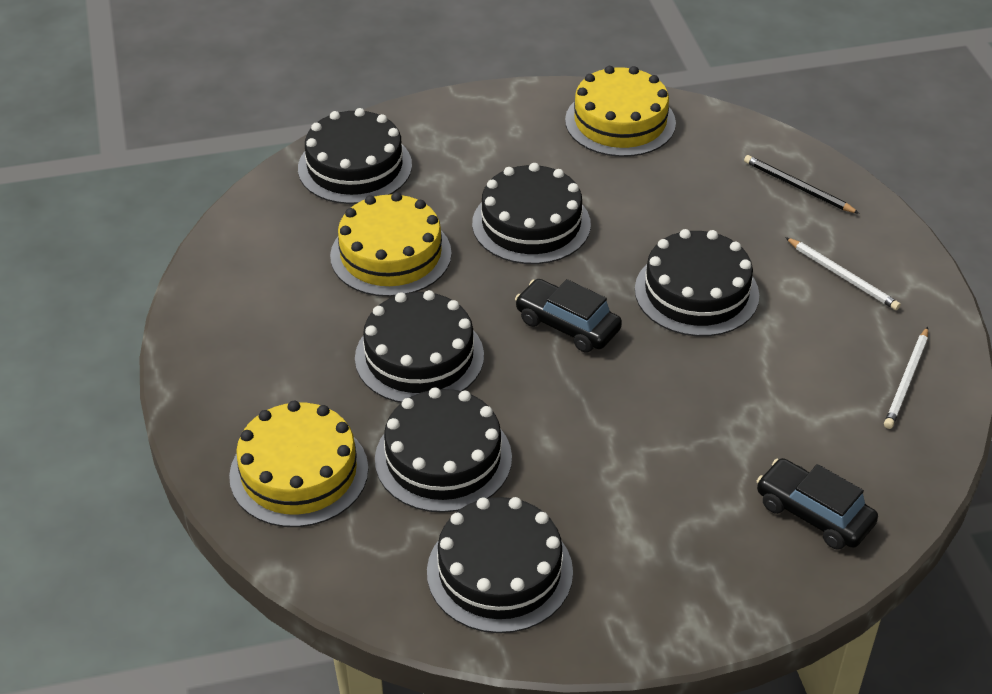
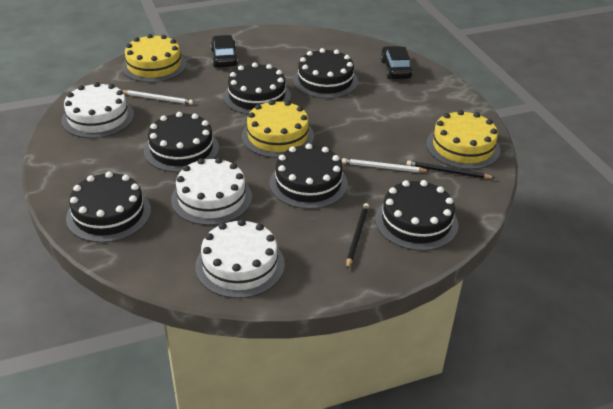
black pencil: [744,155,860,214] = 1 -> [346,203,369,269] [407,160,495,179] = 2
white cake: none = 0 -> [62,82,134,138] [171,158,252,225] [195,219,285,298] = 3

